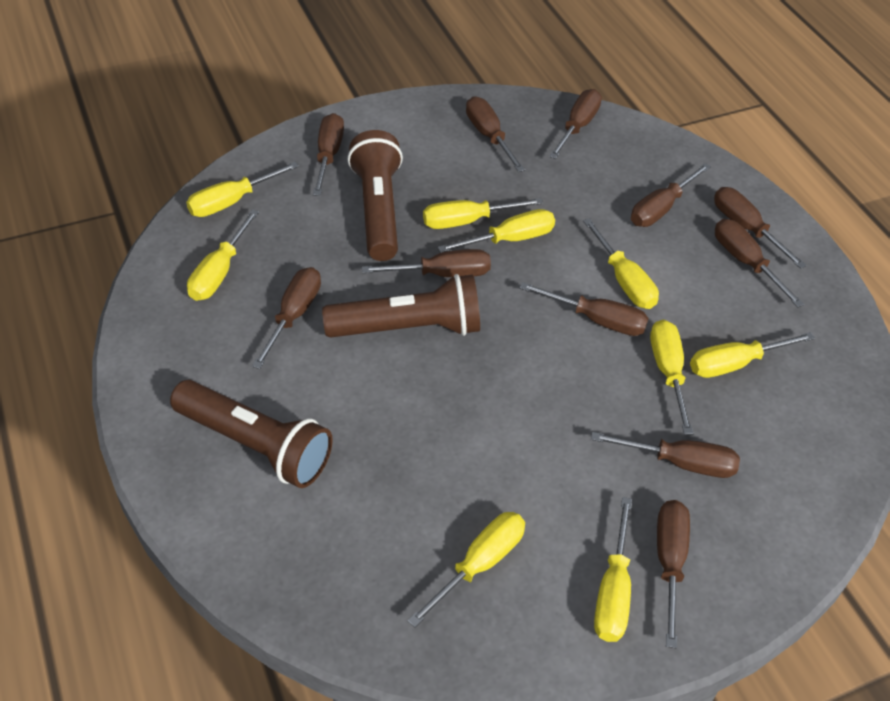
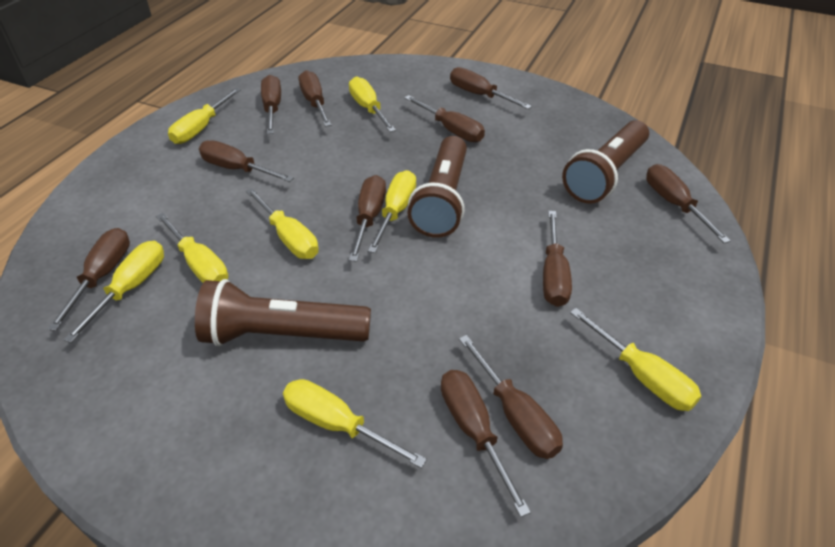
yellow screwdriver: [186,162,299,217] [187,209,259,301] [407,512,525,627] [423,198,543,229] [438,209,555,253] [583,218,659,309] [594,497,632,642] [650,320,693,435] [690,332,815,378] = 9 -> [63,241,164,343] [156,213,228,283] [168,88,241,144] [246,188,319,259] [283,379,427,468] [349,76,396,132] [368,170,416,253] [570,308,701,411] = 8

